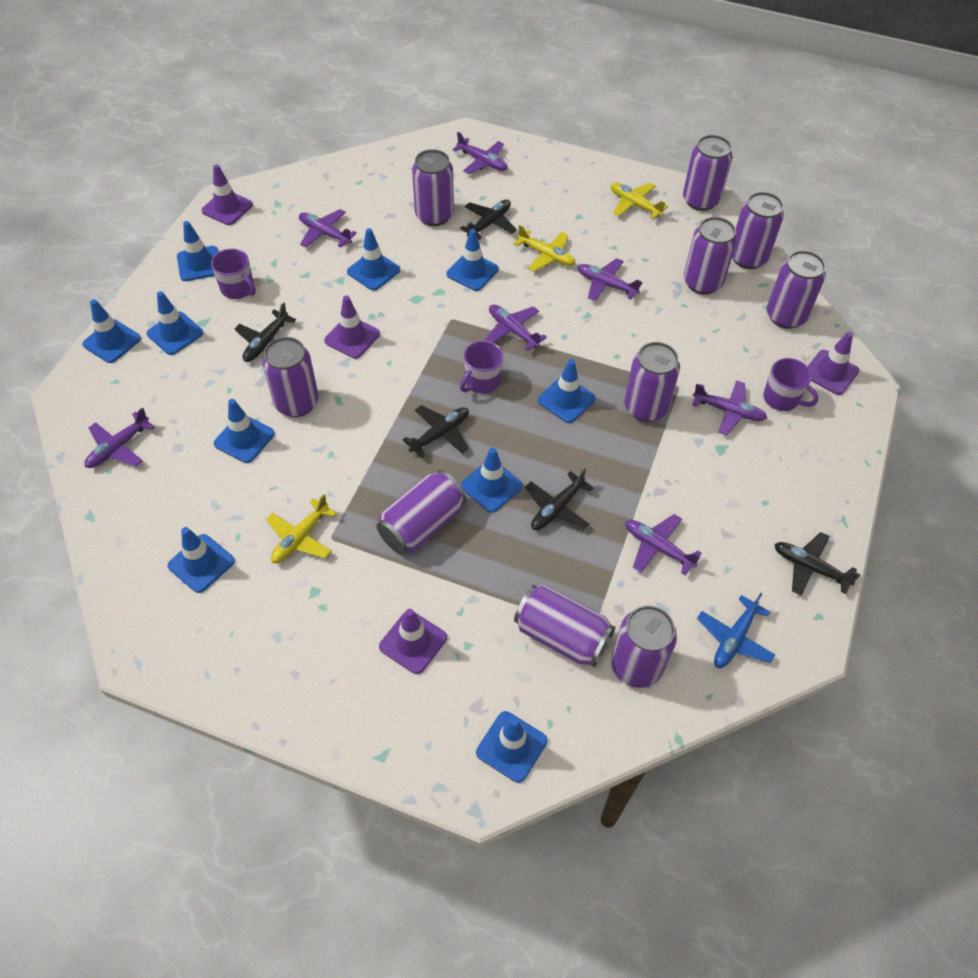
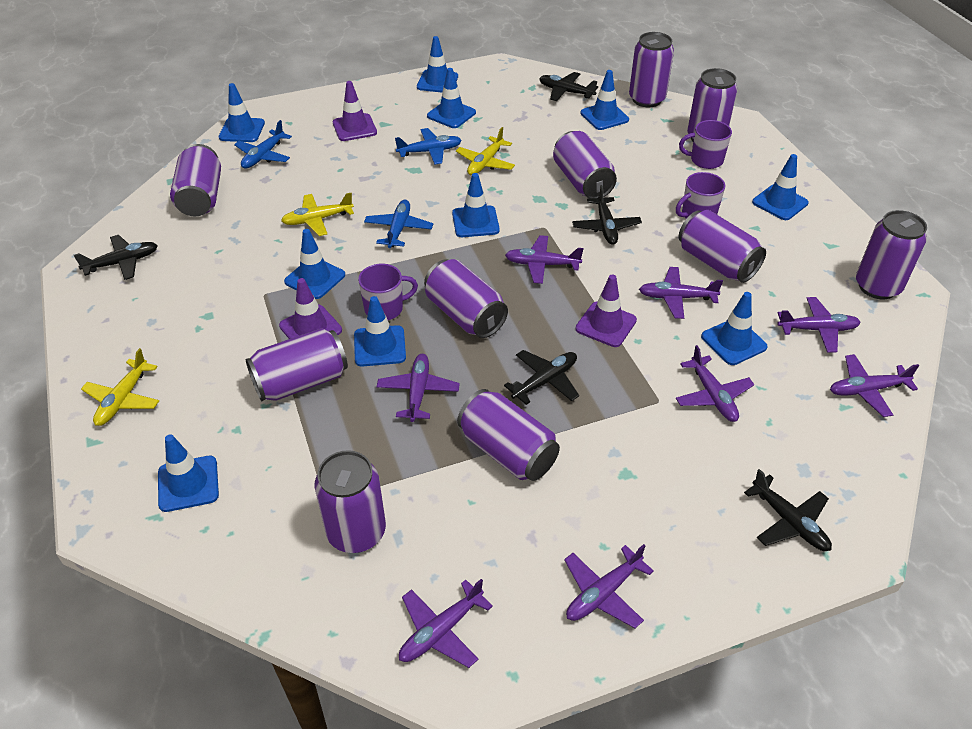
blue plane: [697,593,775,668] = 1 -> [234,120,292,169] [364,200,433,248] [395,128,462,165] = 3
purple plane: [84,407,155,468] [299,209,357,248] [452,132,507,174] [485,304,547,351] [577,258,642,301] [625,514,702,575] [692,380,767,435] = 7 -> [377,354,460,422] [399,579,493,668] [505,235,584,284] [564,544,654,628] [639,267,723,319] [676,345,754,422] [777,297,861,353] [830,354,919,417] = 8
purple traffic cone: [201,164,253,225] [324,296,380,359] [379,609,447,674] [808,332,859,395] = 4 -> [279,278,342,339] [333,81,377,141] [575,275,637,347] = 3

